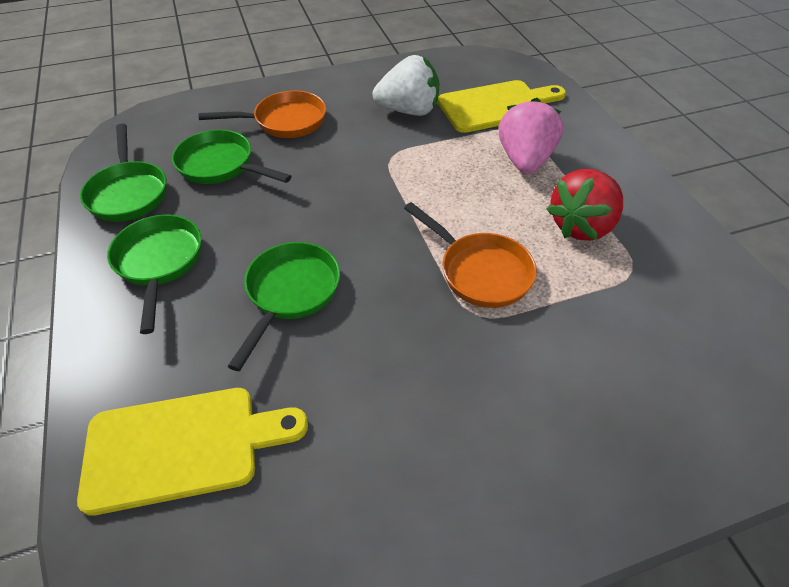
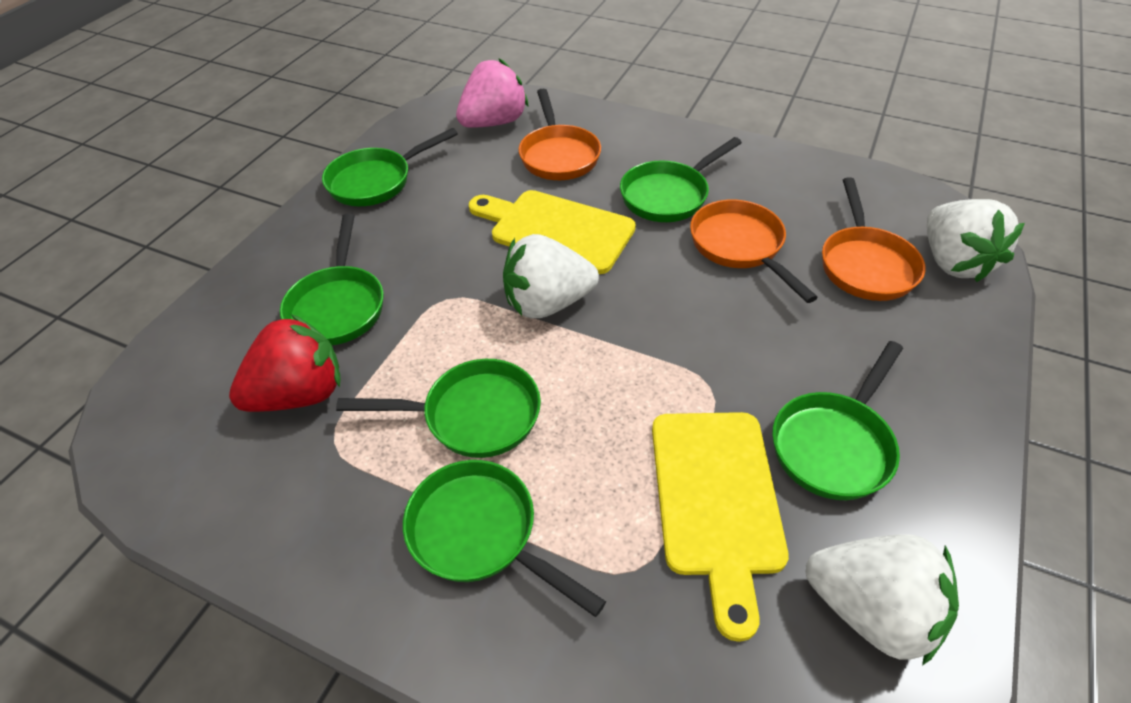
green pan: [80,124,166,222] [107,214,202,334] [172,130,292,184] [228,242,340,371] = 4 -> [280,214,384,345] [322,128,458,206] [336,359,541,458] [403,460,606,617] [620,137,742,222] [772,341,903,500] = 6
orange pan: [198,90,326,138] [404,202,537,308] = 2 -> [518,89,601,180] [690,199,818,303] [822,177,925,301] = 3
white strawberry: [372,55,439,116] = 1 -> [503,234,599,318] [806,534,959,666] [927,199,1025,282] = 3

